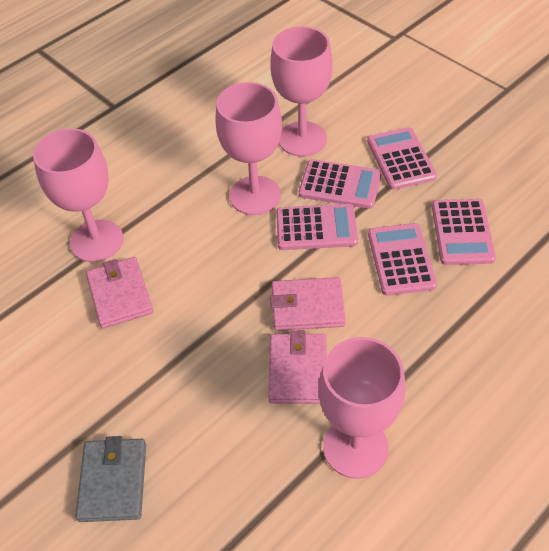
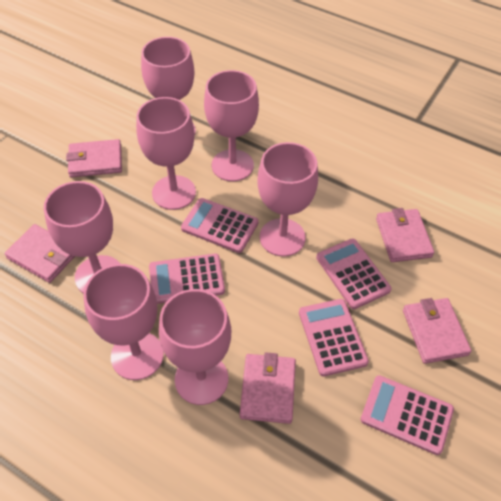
grey wallet: [76,436,146,522] = 1 -> none = 0
pink goblet: [33,128,124,262] [215,82,282,215] [270,26,333,157] [318,337,406,479] = 4 -> [44,181,120,293] [83,264,164,380] [136,97,196,210] [141,37,196,136] [159,289,231,405] [204,70,259,181] [257,142,318,257] = 7
pink wallet: [86,257,153,329] [268,330,327,403] [270,277,345,331] = 3 -> [4,224,75,283] [66,139,122,178] [240,352,296,424] [376,208,434,262] [403,298,471,364] = 5

